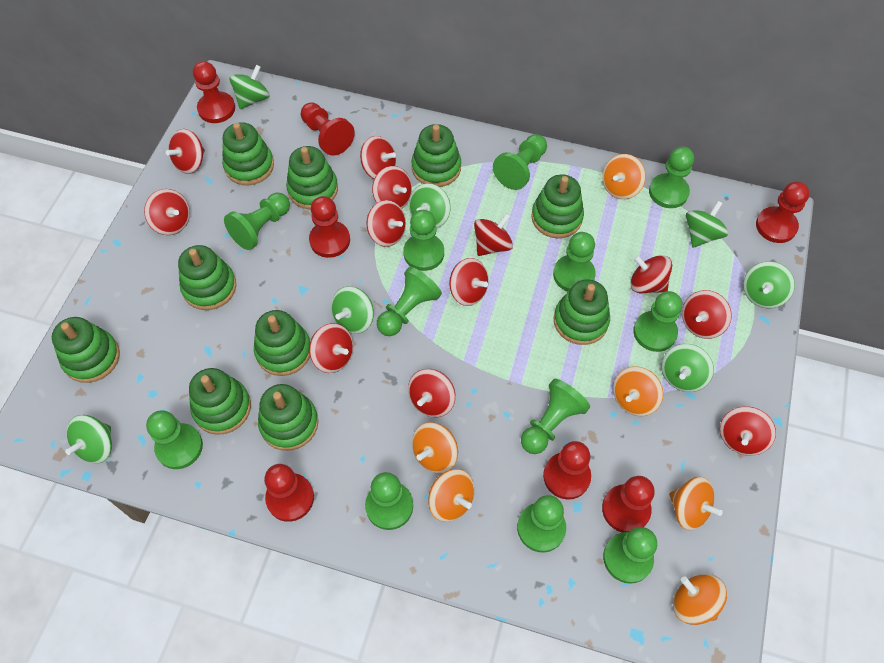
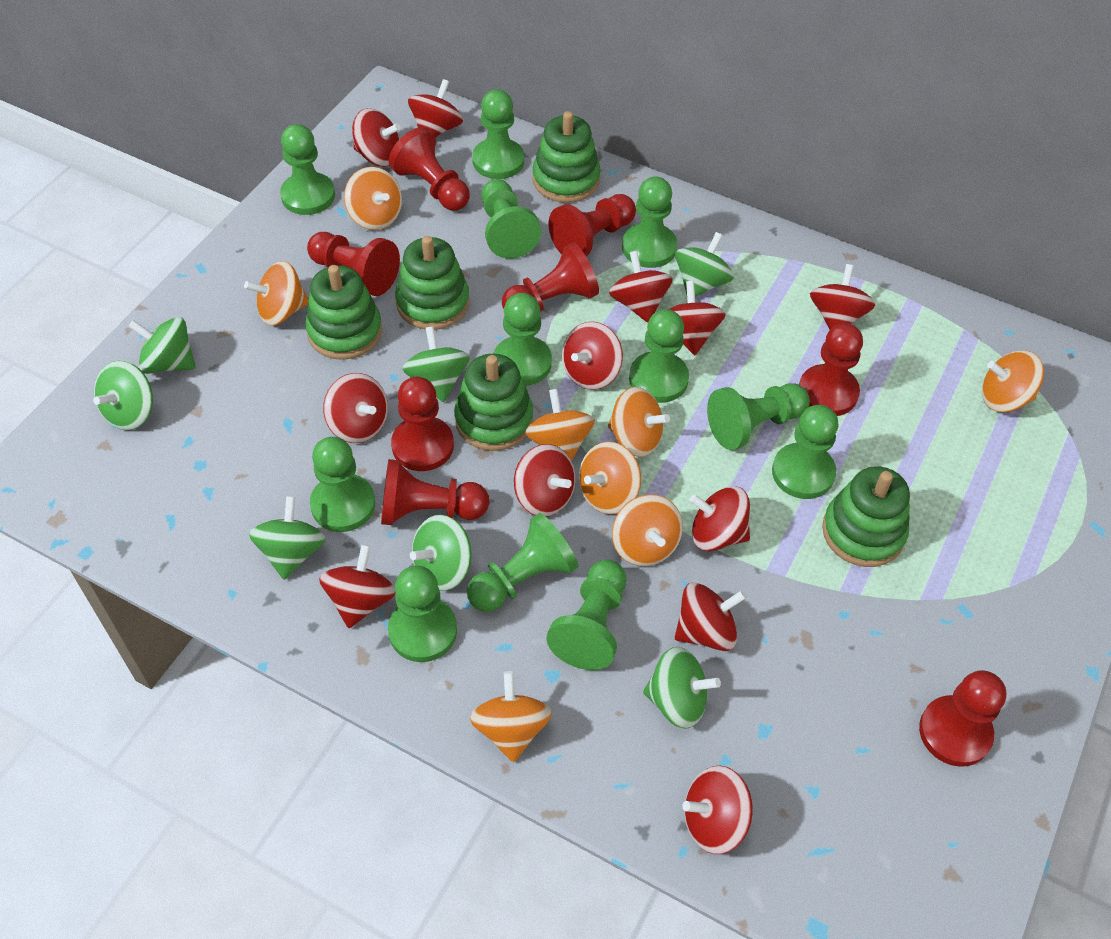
green stacking toy: [52,317,120,383] [178,245,236,310] [189,368,251,435] [222,122,274,185] [254,310,310,376] [258,384,318,451] [286,146,338,209] [411,124,461,187] [531,174,584,238] [554,279,610,345] = 10 -> [305,265,382,360] [395,236,470,330] [454,354,533,451] [532,111,600,203] [822,466,910,567] = 5
orange spinning top: [412,422,458,473] [428,469,475,522] [602,154,646,199] [613,366,663,416] [669,477,723,530] [673,574,727,625] = 6 -> [244,261,309,326] [344,167,402,230] [470,671,552,762] [525,389,595,462] [579,442,641,514] [608,387,670,457] [612,494,683,566] [982,351,1044,412] = 8
red pawn: [193,61,235,123] [264,464,314,522] [301,102,355,156] [309,196,350,258] [543,441,591,500] [602,476,655,533] [756,182,810,243] = 7 -> [307,232,400,296] [381,459,489,525] [389,127,470,211] [391,377,454,471] [502,242,599,311] [549,194,636,256] [799,323,863,416] [919,670,1006,767] = 8

